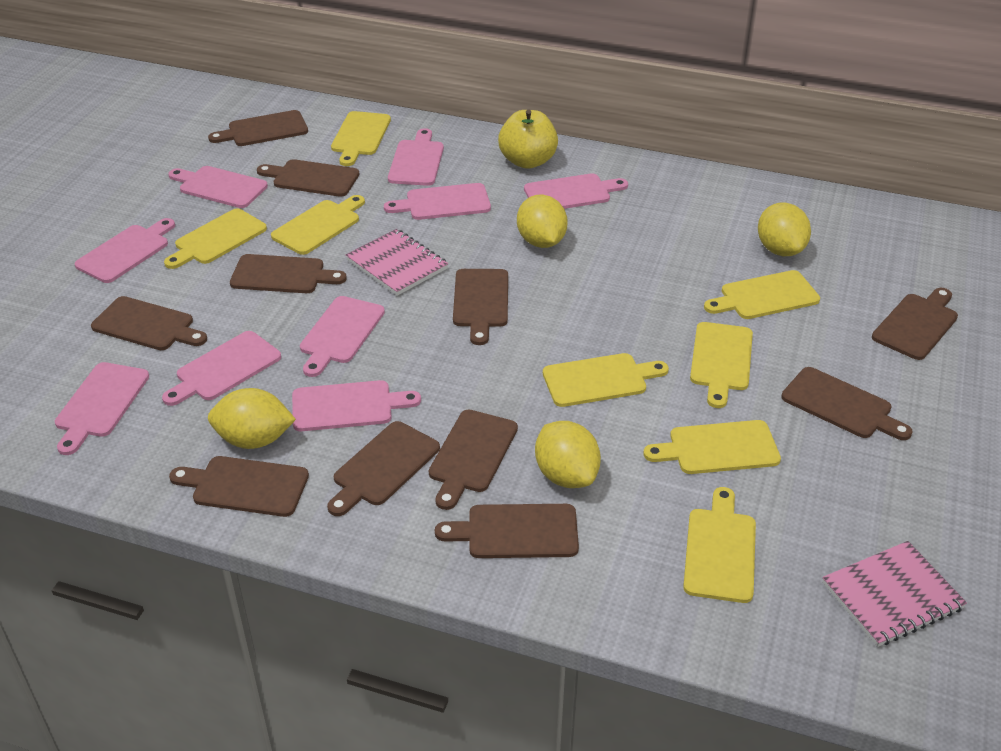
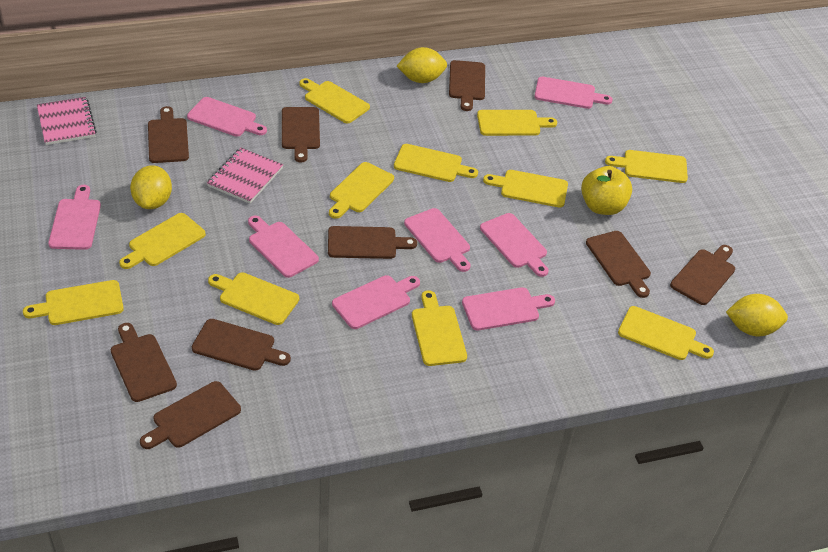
brown cutting board: [91,296,207,350] [169,456,309,517] [208,110,308,146] [230,254,347,293] [257,159,359,197] [327,421,440,516] [429,409,518,510] [435,504,579,558] [453,269,508,345] [781,367,913,440] [872,288,958,360] = 11 -> [111,323,177,402] [140,381,241,449] [148,106,189,163] [192,319,291,371] [282,107,320,163] [328,226,417,259] [449,60,485,111] [586,231,651,298] [670,245,735,305] = 9
pink cutting board: [55,362,149,455] [74,218,175,283] [162,331,281,406] [168,166,268,208] [292,380,421,431] [300,296,385,377] [384,183,491,220] [388,128,444,186] [524,173,628,209] = 9 -> [48,185,101,250] [187,97,267,137] [248,216,319,278] [332,275,420,329] [404,208,470,272] [462,287,555,331] [480,213,549,277] [534,77,613,109] = 8
yellow cutting board: [164,209,267,269] [271,195,365,255] [331,111,391,166] [543,353,669,407] [643,420,781,474] [683,487,756,603] [690,322,753,408] [704,270,820,319] = 8 -> [23,280,124,325] [119,213,206,269] [208,272,299,325] [299,78,370,123] [329,162,394,219] [394,144,478,182] [412,290,467,366] [477,110,557,136] [483,170,568,207] [605,150,688,183] [618,306,714,360] = 11
yellow lemon: [208,388,296,449] [517,194,568,248] [535,421,601,488] [758,203,811,256] = 4 -> [130,165,172,209] [397,47,447,83] [726,294,788,336] = 3

